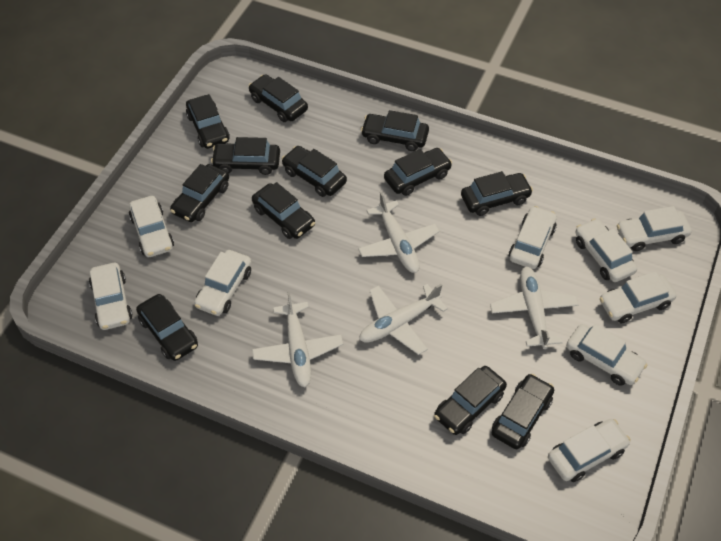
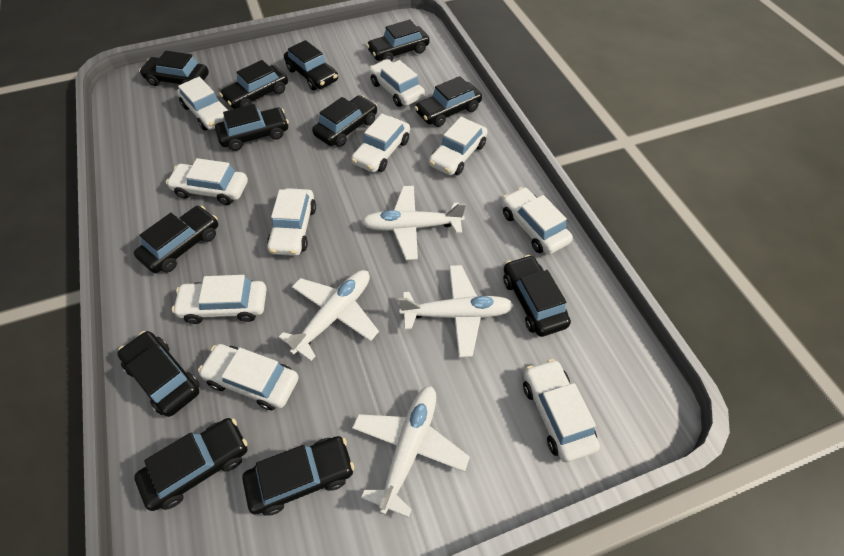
white car: [89,263,132,330] [129,196,174,257] [194,250,252,316] [509,206,557,269] [548,419,630,482] [566,324,647,386] [575,218,637,282] [600,271,677,323] [617,206,691,251] = 9 -> [166,158,248,205] [172,275,267,324] [177,77,229,131] [198,344,299,410] [267,188,316,256] [351,114,410,173] [369,59,425,107] [429,117,487,175] [502,187,573,255] [523,359,600,462] = 10

